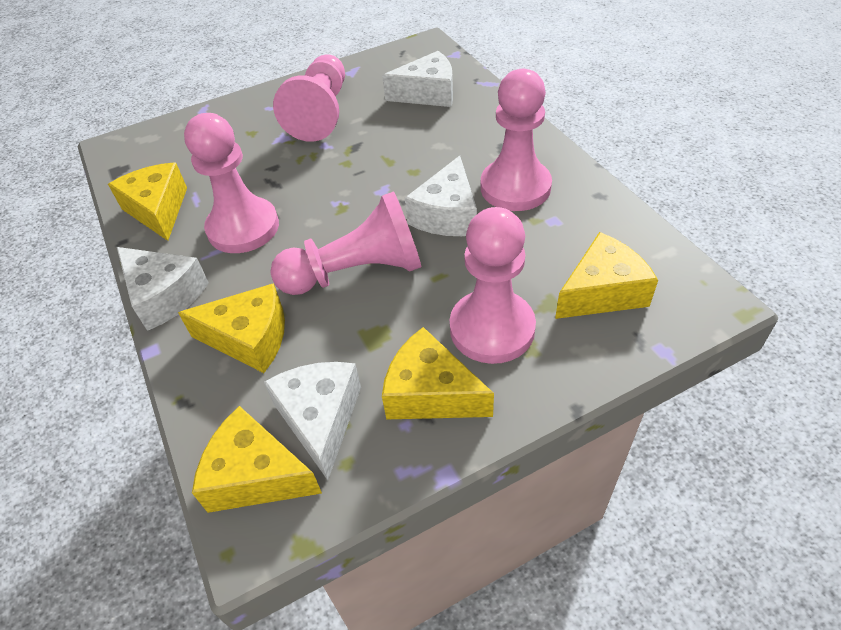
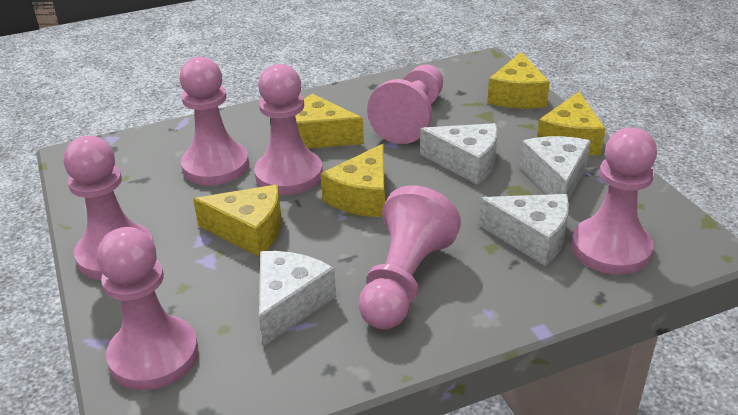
pink pawn: [184,113,279,253] [271,191,421,295] [273,54,345,142] [450,207,536,364] [481,69,552,211] = 5 -> [64,136,154,280] [97,227,198,390] [179,57,249,185] [254,64,323,195] [358,185,461,329] [367,64,443,144] [572,127,657,275] = 7

